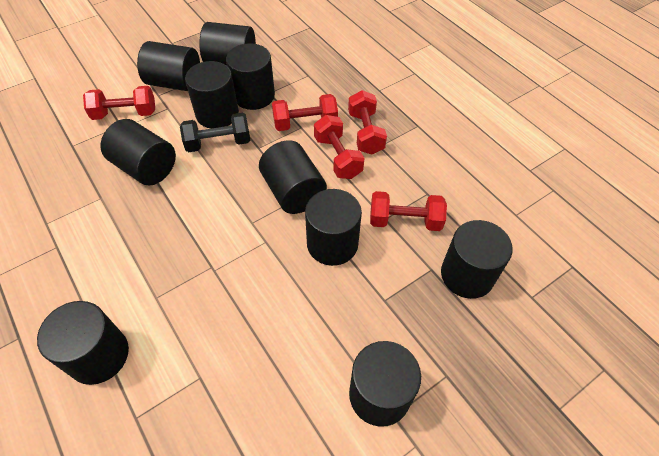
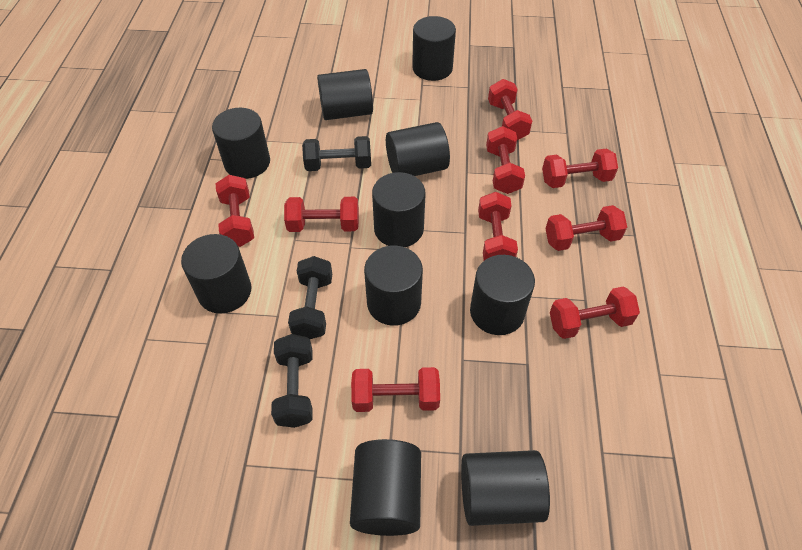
black dumbbell: [180,112,250,152] = 1 -> [271,334,312,428] [288,256,332,339] [302,136,371,171] = 3
red dumbbell: [83,86,155,120] [272,94,338,131] [314,115,364,179] [348,90,387,155] [370,191,447,231] = 5 -> [215,175,254,247] [284,197,359,232] [351,367,440,412] [478,192,518,261] [486,126,525,194] [488,79,532,140] [542,149,618,188] [545,205,627,251] [550,286,640,339] = 9

